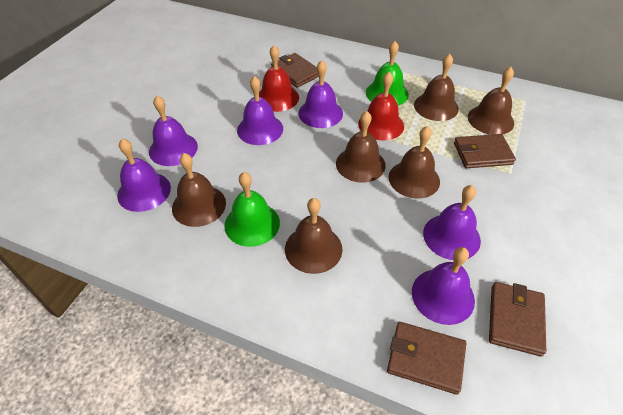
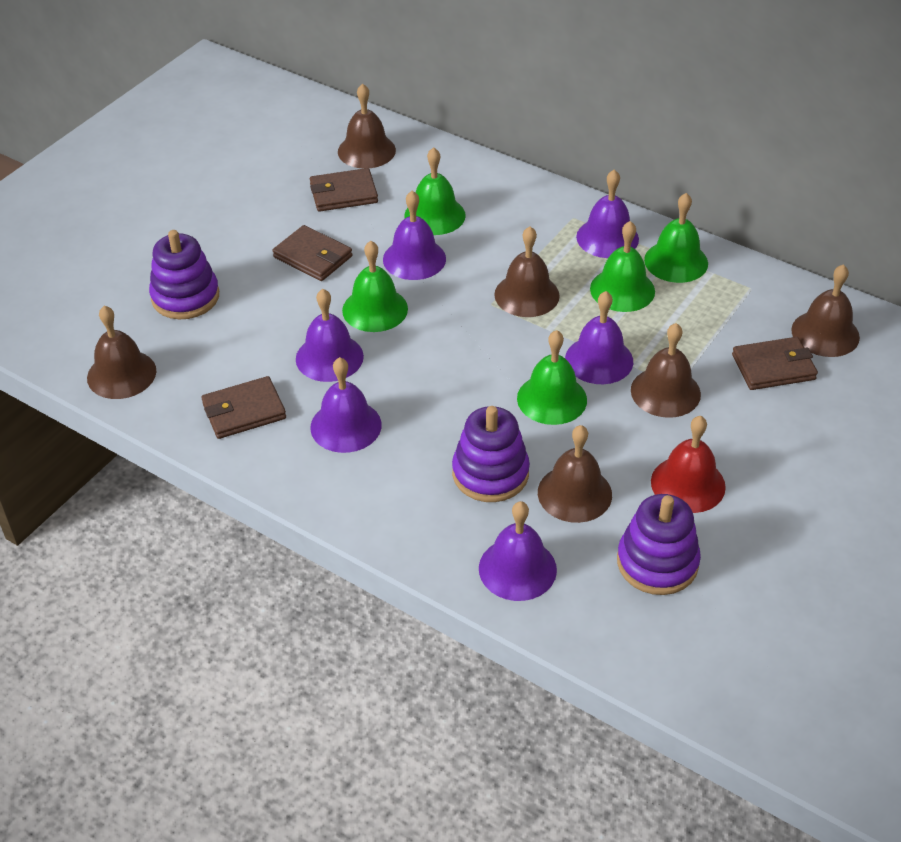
green bell: [224,172,280,247] [366,41,409,106] = 2 -> [342,241,408,332] [404,147,466,235] [517,330,587,425] [590,221,655,312] [644,193,708,283] = 5
purple stacking toy: none = 0 -> [149,230,219,319] [452,406,530,502] [617,494,701,595] = 3
red bell: [259,45,299,112] [358,72,404,140] = 2 -> [651,416,726,513] = 1

